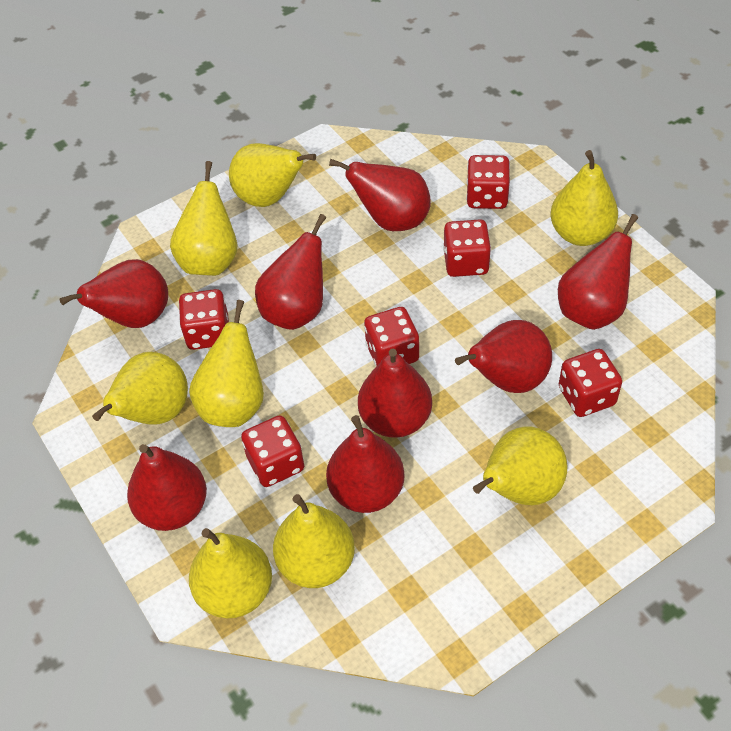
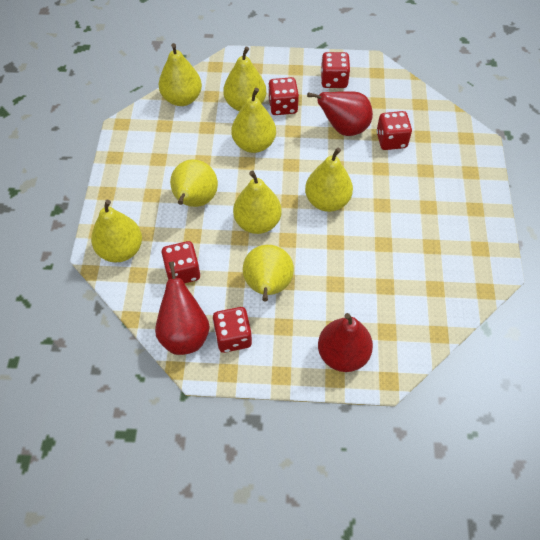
red dice: [179,289,229,350] [241,416,304,487] [364,307,419,366] [443,220,491,277] [466,155,510,209] [559,349,622,417] = 6 -> [161,241,200,284] [213,307,252,353] [268,77,299,115] [321,52,350,88] [377,111,412,150] = 5
red pear: [60,259,168,328] [127,444,207,531] [255,214,326,330] [326,415,405,513] [329,159,431,231] [358,349,432,438] [455,320,552,393] [558,214,638,330] = 8 -> [155,262,210,355] [307,91,373,136] [318,313,373,372] = 3

